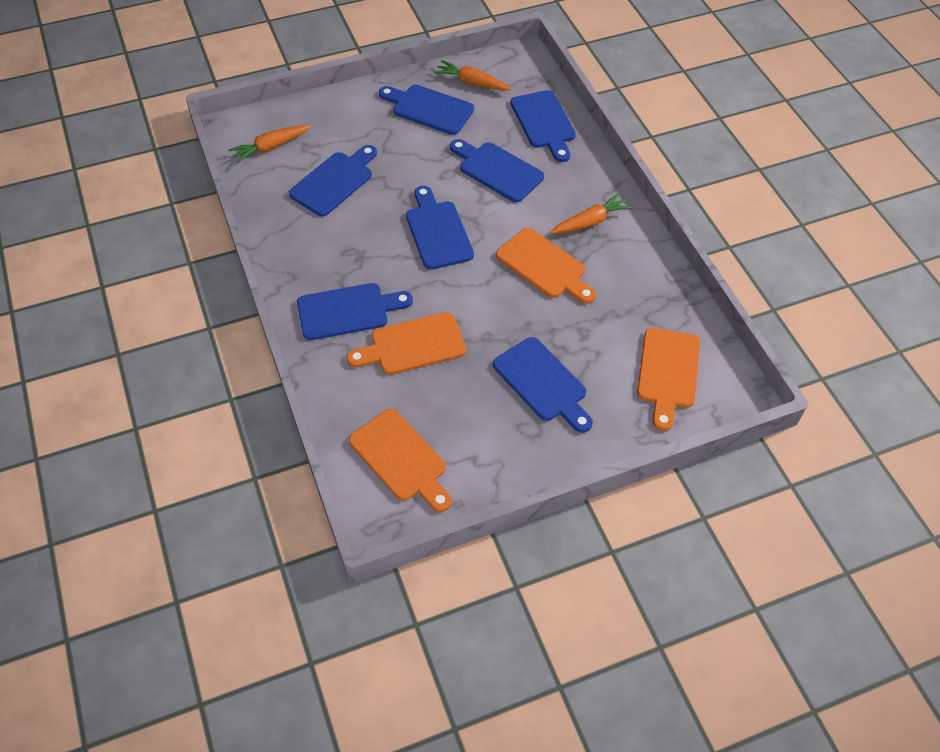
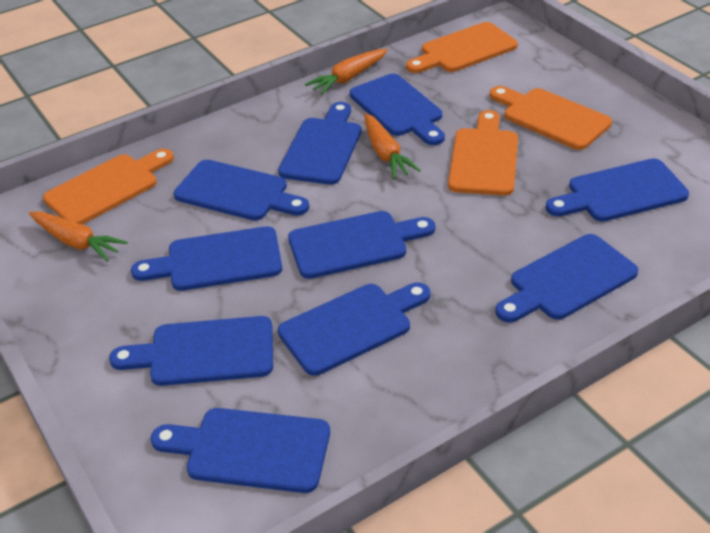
blue cutting board: [289,145,377,216] [297,283,413,340] [379,85,474,135] [406,186,474,270] [450,139,544,202] [493,337,593,433] [510,90,576,162] = 7 -> [109,316,273,386] [131,226,282,291] [150,408,330,493] [174,160,309,221] [278,102,361,185] [278,282,430,376] [288,211,435,279] [350,74,445,145] [495,234,638,322] [546,158,689,222] = 10

